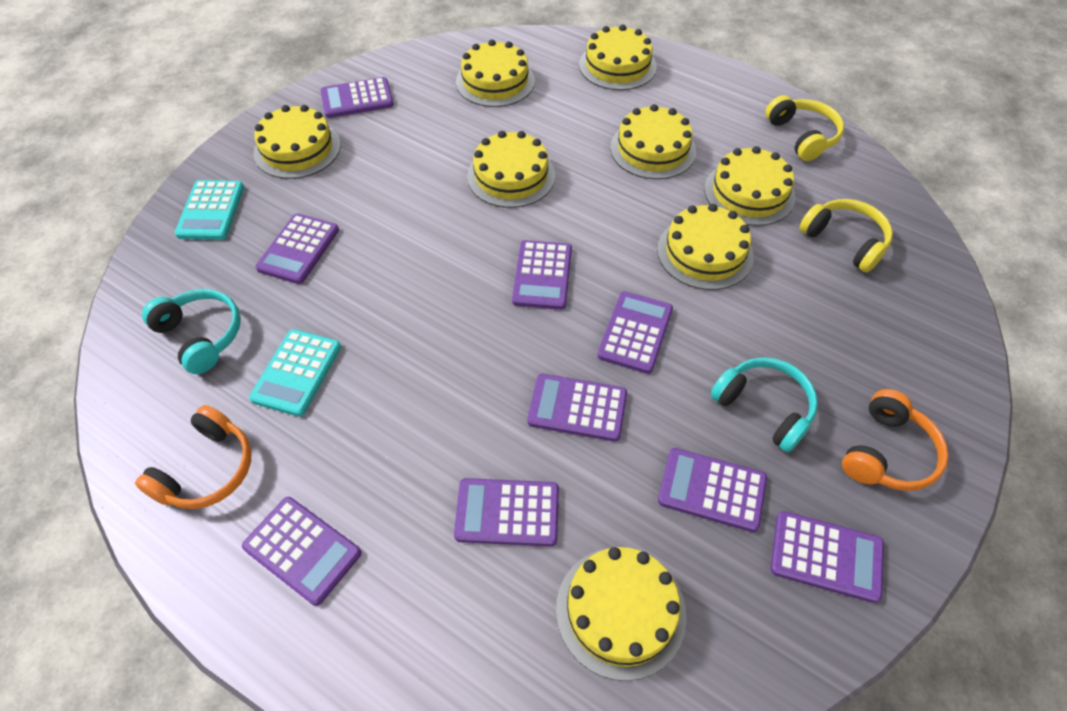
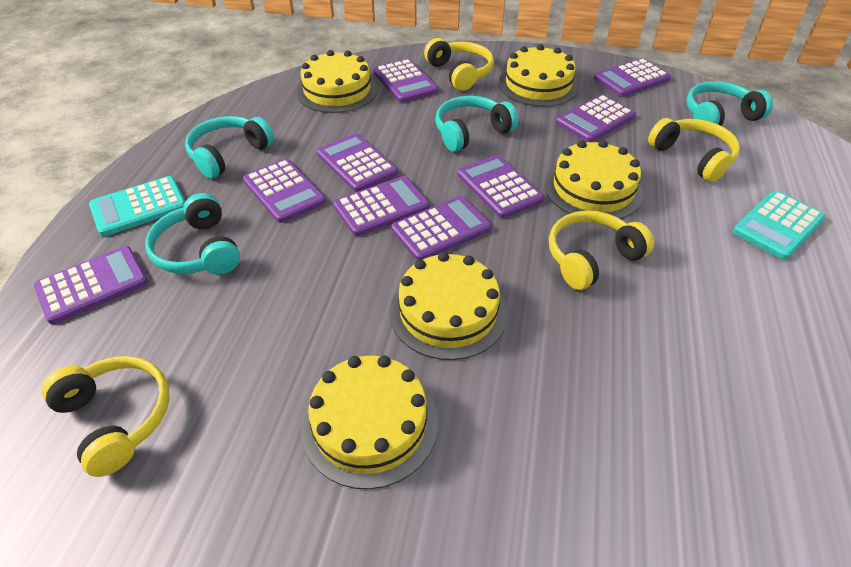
orange headphones: [135,405,252,509] [842,389,948,491] = 2 -> none = 0
turquoise headphones: [142,289,241,374] [710,357,818,452] = 2 -> [145,193,240,275] [185,116,274,179] [435,96,518,152] [687,81,773,126] = 4
yellow cake: [254,105,341,179] [456,40,535,107] [467,131,555,208] [556,547,687,681] [579,25,657,90] [610,104,696,179] [657,204,754,290] [704,146,796,226] = 8 -> [297,50,378,113] [301,355,438,489] [389,252,507,360] [498,44,579,107] [544,140,643,219] = 5
yellow headphones: [765,95,844,161] [799,199,893,272] = 2 -> [41,356,170,477] [424,38,494,91] [549,211,654,290] [648,118,740,182] = 4

